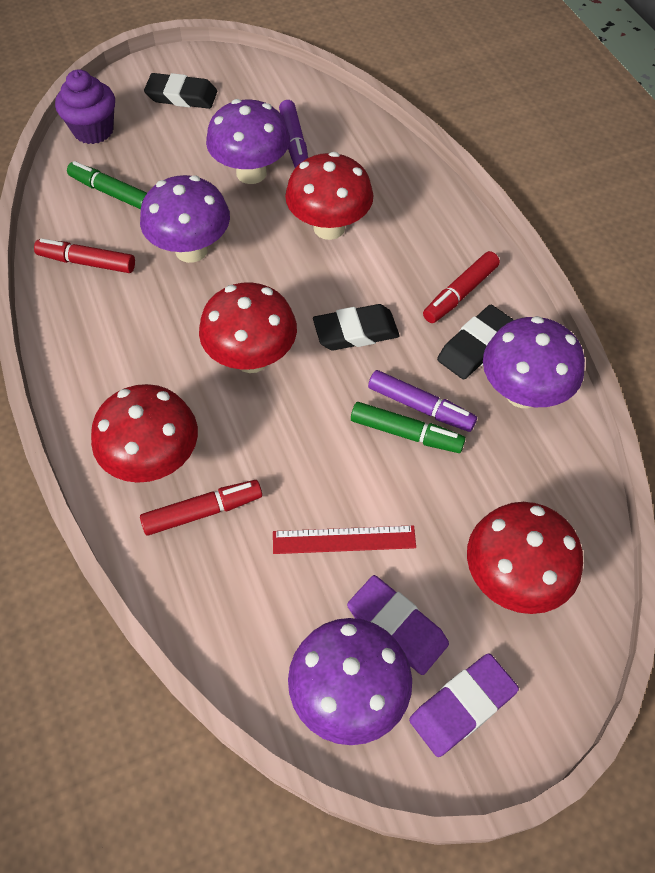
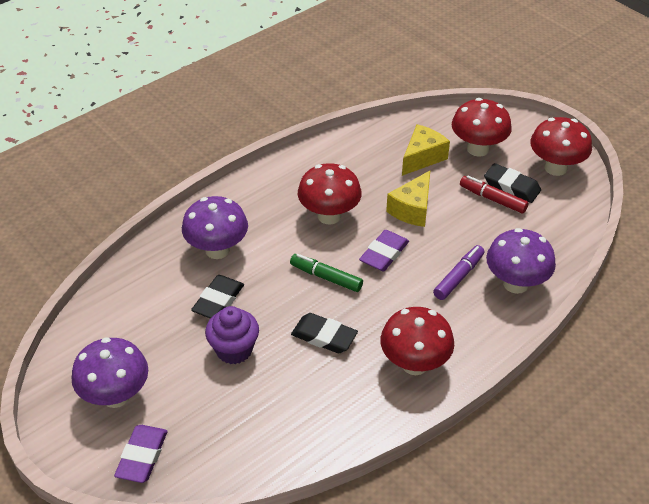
green marker: [67,161,147,209] [351,402,466,453] = 2 -> [290,254,363,292] = 1
purple marker: [279,100,308,168] [368,370,477,432] = 2 -> [433,245,485,300] = 1
purple mushroom: [140,175,230,263] [206,99,290,184] [288,618,412,745] [483,316,585,408] = 4 -> [71,337,148,408] [182,196,248,259] [486,228,556,294] = 3
red marker: [34,238,135,273] [140,480,262,536] [423,251,500,323] = 3 -> [460,176,529,214] = 1
red ruler: [273,525,416,554] = 1 -> none = 0
yellow cheese: none = 0 -> [386,171,430,227] [402,124,450,176] = 2

